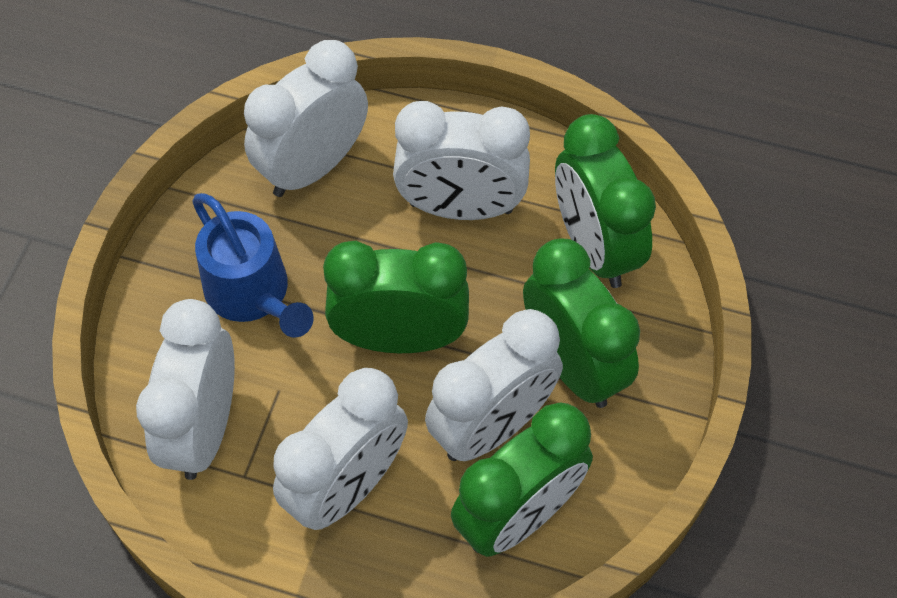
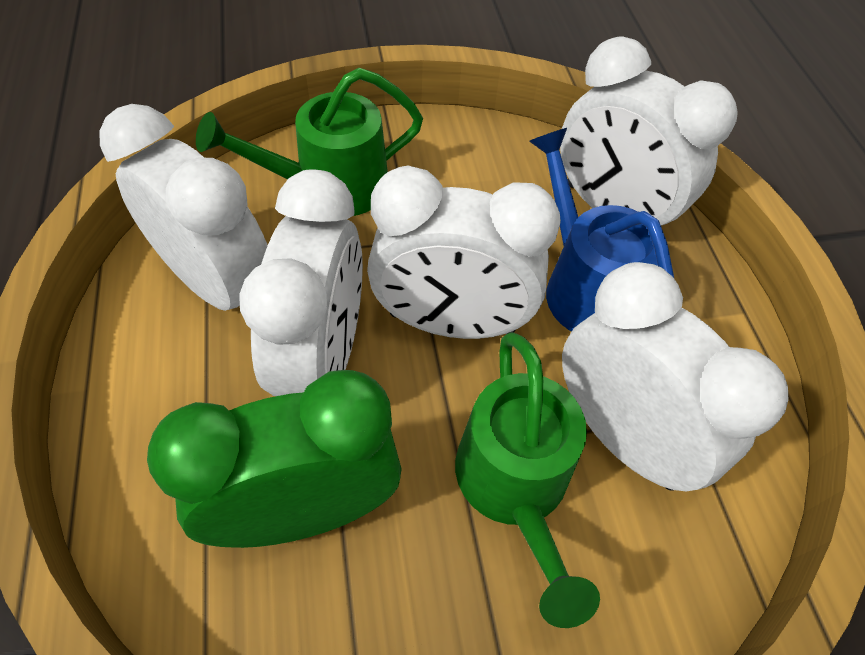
green clock: [323,241,469,353] [451,402,593,557] [523,239,640,408] [555,114,656,288] = 4 -> [147,370,402,548] = 1
green watering can: none = 0 -> [196,68,423,216] [455,332,600,628] = 2

